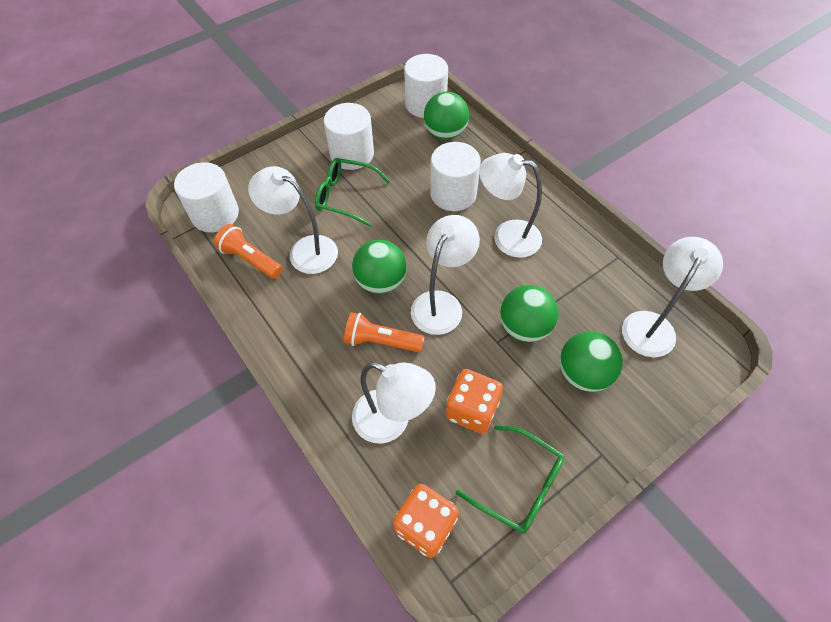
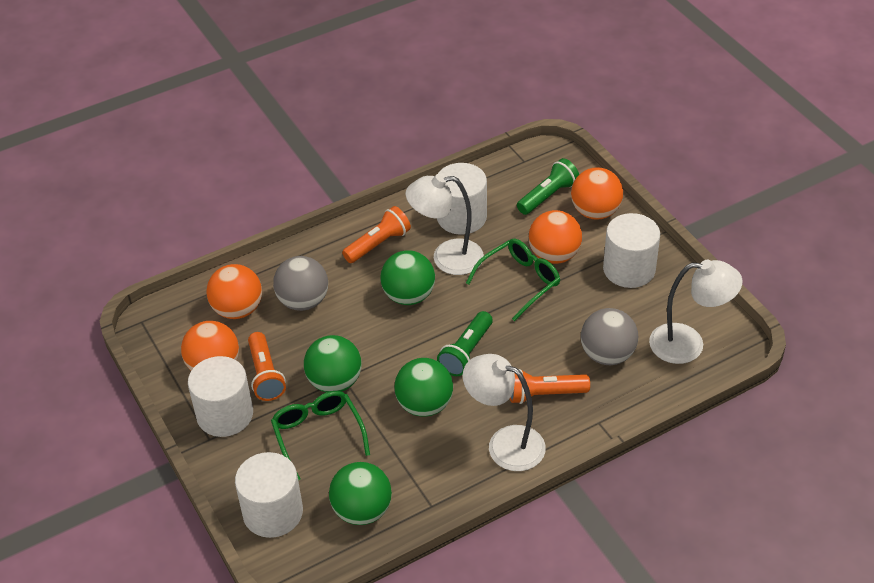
green flashlight: none = 0 -> [437,311,493,376] [517,158,579,215] = 2
grey ball: none = 0 -> [273,256,328,311] [581,308,638,365] = 2
orange ball: none = 0 -> [181,321,239,371] [206,264,262,319] [529,210,582,264] [571,167,623,220] = 4
orange dice: [393,484,459,558] [446,369,503,434] = 2 -> none = 0
orange flashlight: [214,224,282,279] [344,312,424,353] = 2 -> [248,332,286,401] [342,206,411,263] [510,369,590,404] = 3
white lamp: [248,166,338,274] [352,362,436,444] [411,215,480,335] [479,153,542,258] [622,237,723,357] = 5 -> [406,174,484,275] [463,354,546,471] [649,260,743,364] = 3

